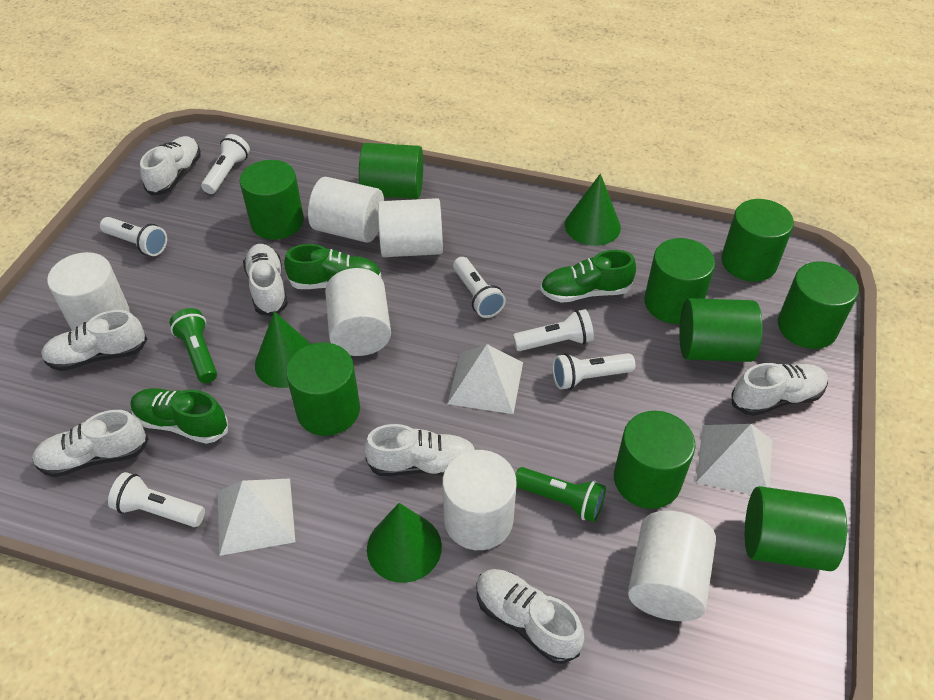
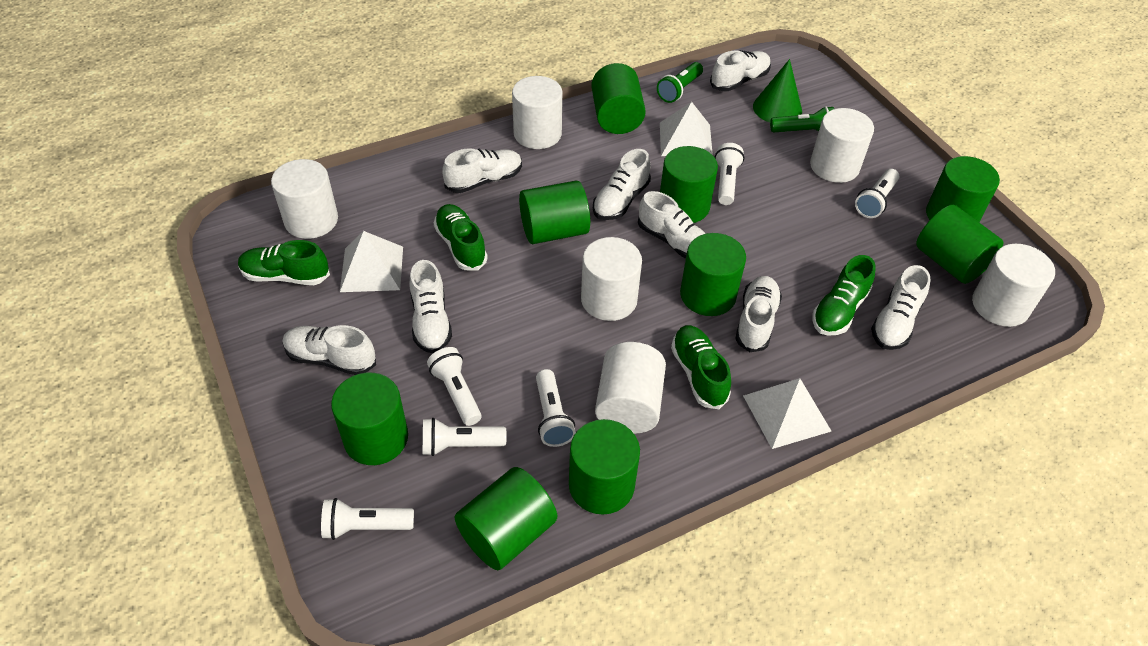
green cone: [255,311,311,388] [367,503,442,583] [565,174,621,246] = 3 -> [753,59,802,123] = 1
green shoe: [130,388,228,444] [284,244,381,289] [540,250,636,303] = 3 -> [238,240,330,285] [434,204,488,271] [671,325,731,409] [812,255,876,336] = 4
white shoe: [32,410,148,477] [41,310,147,371] [140,136,201,196] [243,244,288,316] [364,424,475,476] [477,569,584,664] [732,363,828,416] = 7 -> [283,325,376,375] [410,260,452,353] [442,148,522,193] [593,149,651,220] [638,191,706,259] [710,50,771,91] [736,276,782,352] [871,265,930,350] = 8

